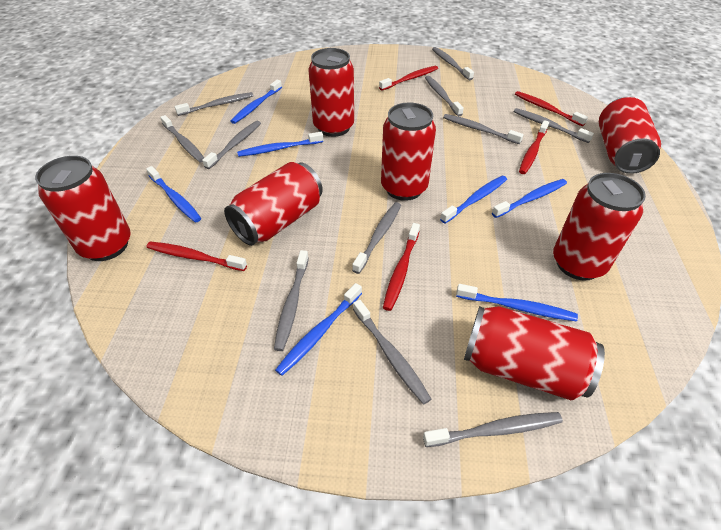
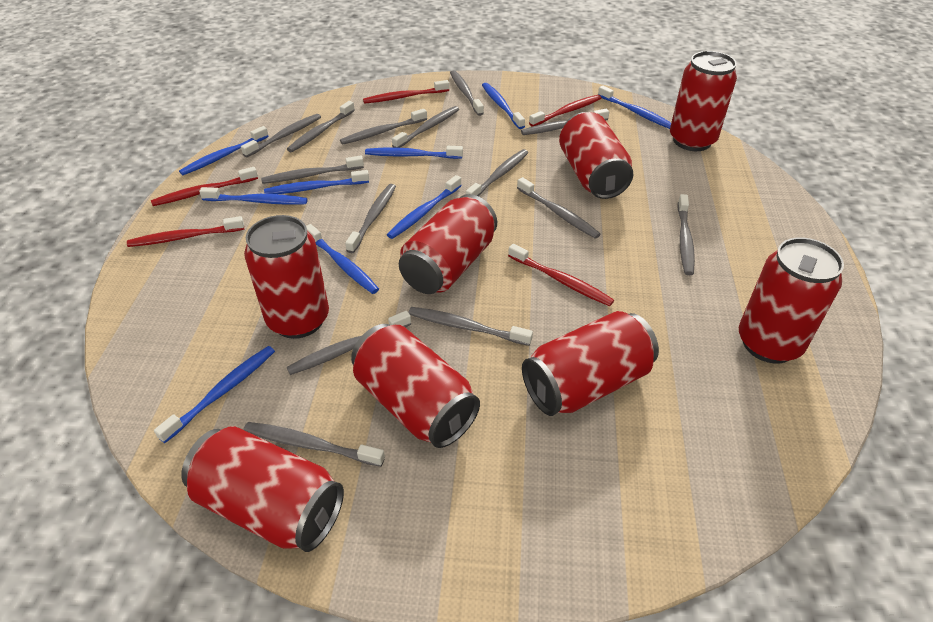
blue toothbrush: [146,166,201,223] [231,80,282,124] [237,132,323,157] [275,283,362,376] [440,176,507,223] [456,284,578,321] [492,179,567,218] = 7 -> [154,346,275,443] [179,126,269,175] [199,187,308,205] [264,170,369,194] [306,224,379,294] [365,146,463,159] [387,175,462,239] [482,83,525,129] [598,86,671,129] = 9
grey toothbrush: [160,115,204,162] [174,92,254,116] [202,121,261,169] [274,250,309,351] [352,202,401,274] [353,300,431,405] [423,412,563,447] [425,76,464,116] [432,47,474,80] [443,114,524,144] [513,108,594,143] = 11 -> [241,114,321,157] [244,422,385,467] [261,156,364,184] [287,101,355,152] [287,311,411,375] [340,109,427,145] [345,184,396,253] [392,106,459,148] [408,307,533,346] [450,70,484,116] [466,149,528,196] [517,177,600,239] [521,109,609,135] [677,194,695,275] = 14
red can: [35,156,131,261] [224,162,323,246] [308,48,354,137] [381,103,436,201] [464,306,605,400] [553,173,646,281] [599,97,661,174] = 7 -> [181,426,344,552] [244,215,329,339] [351,324,480,448] [399,194,497,294] [522,311,659,416] [559,112,633,199] [670,51,737,151] [739,237,844,364] = 8

